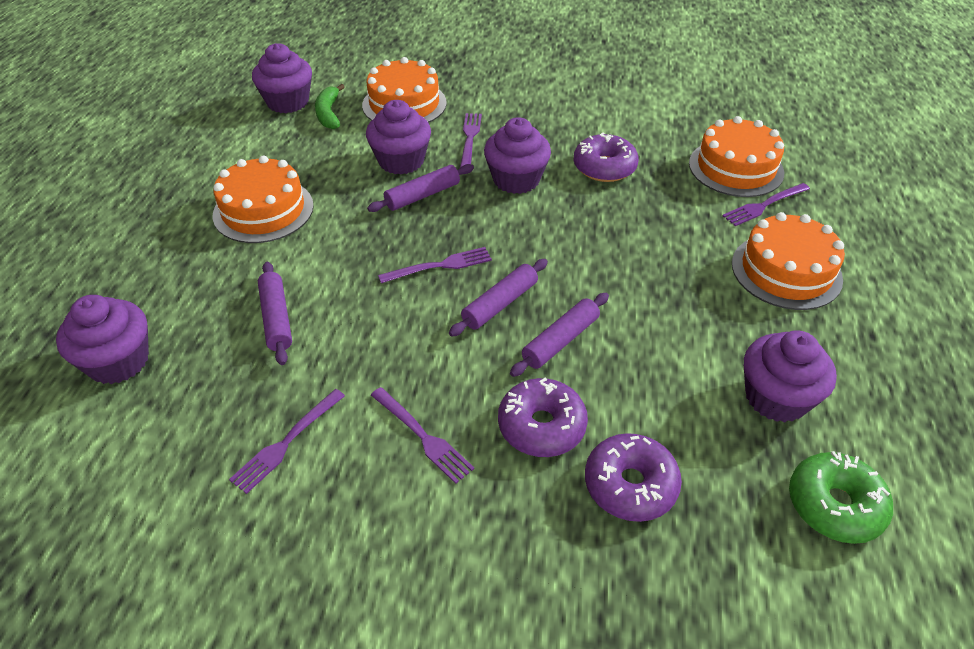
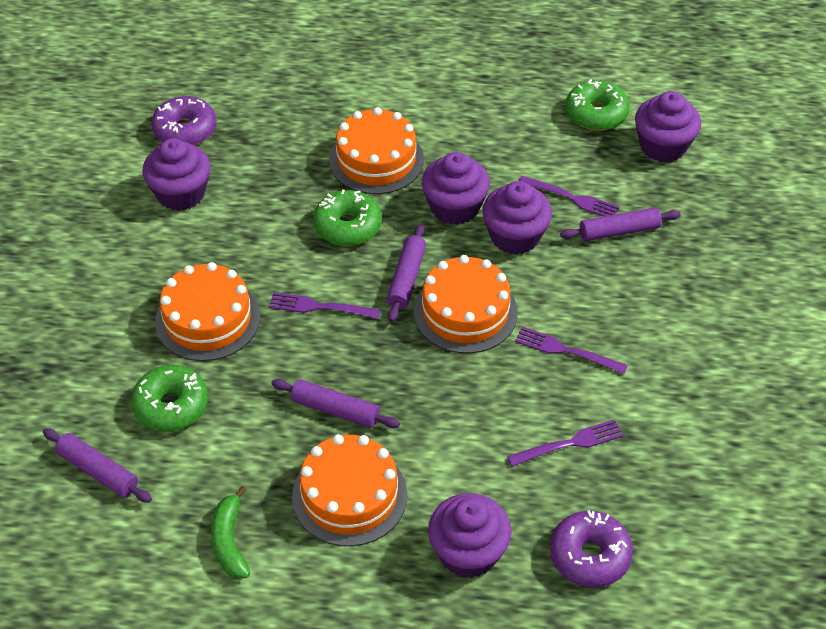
green donut: [789,451,893,544] = 1 -> [131,365,208,431] [313,189,382,246] [566,79,630,131] = 3
purple donut: [498,377,588,457] [574,132,639,182] [585,433,682,522] = 3 -> [151,96,217,145] [550,510,633,587] = 2
purple fork: [229,389,345,494] [371,387,475,484] [378,247,492,283] [460,113,482,168] [722,183,810,226] = 5 -> [269,292,381,319] [507,419,624,467] [515,327,628,374] [519,176,619,217] = 4

